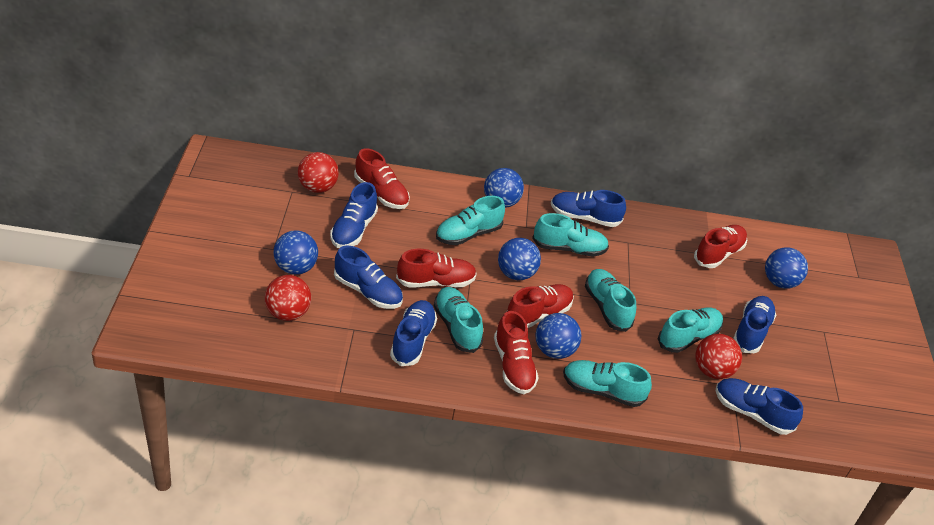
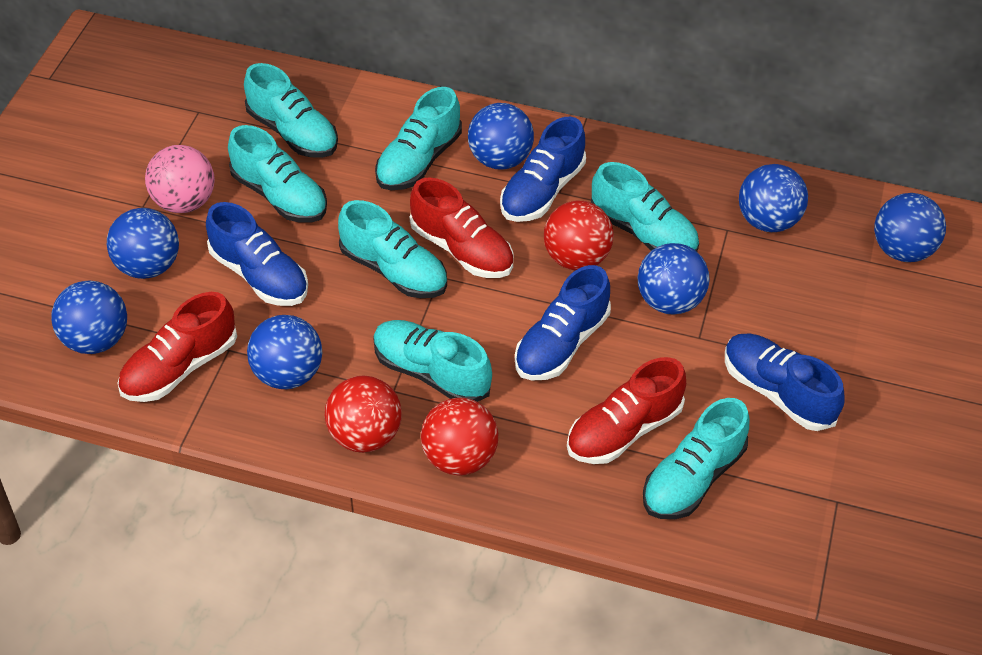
blue ball: [273,231,318,275] [484,168,524,208] [498,238,541,280] [536,313,581,359] [765,247,808,289] = 5 -> [51,281,127,354] [107,208,179,279] [247,315,322,389] [468,103,534,169] [637,243,710,315] [739,164,808,232] [874,193,946,262] = 7
blue shoe: [330,182,378,248] [334,245,403,309] [390,300,437,366] [551,190,626,227] [716,378,803,435] [733,296,776,353] = 6 -> [206,202,308,306] [500,117,586,222] [515,265,611,380] [725,334,844,431] = 4
pink ball: none = 0 -> [145,145,215,213] = 1
red shoe: [354,148,410,209] [396,249,477,287] [494,311,539,394] [506,284,574,328] [694,225,747,268] = 5 -> [117,292,237,402] [410,177,513,278] [567,357,686,464] = 3
turquoise shoe: [434,287,483,353] [436,196,505,245] [532,213,609,257] [563,360,652,407] [585,269,636,332] [658,308,723,353] = 6 -> [228,125,327,223] [244,63,338,158] [338,200,447,298] [373,320,492,402] [375,87,462,190] [591,162,699,251] [643,398,750,519] = 7

